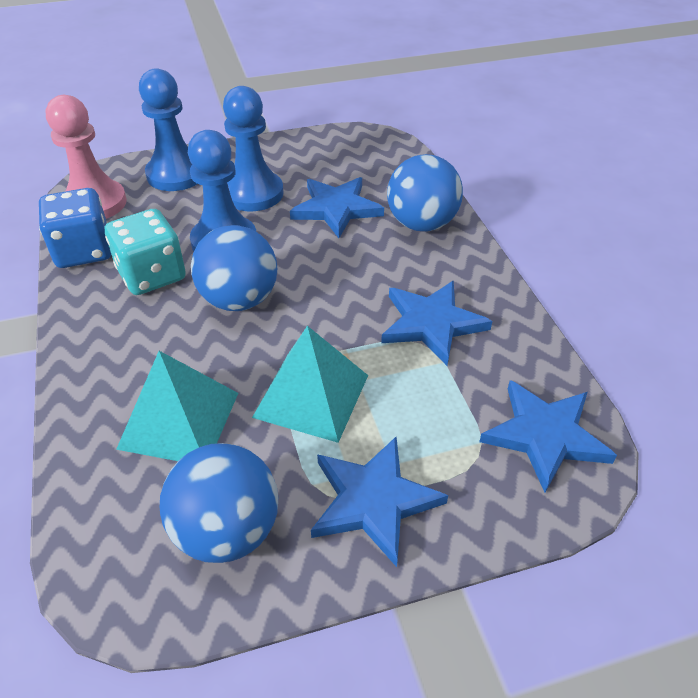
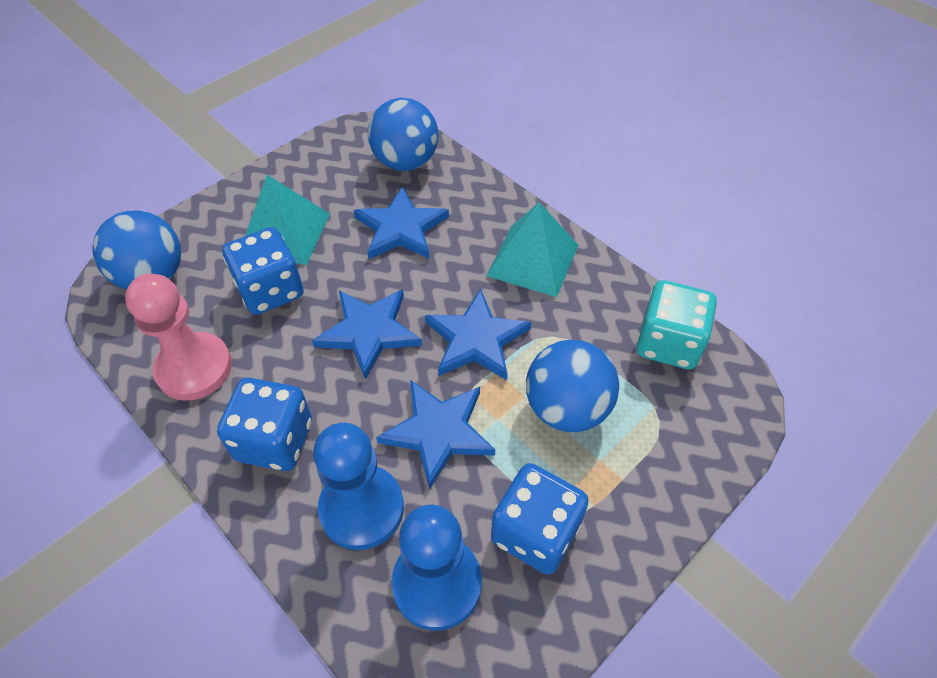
blue dice: [39,188,111,268] = 1 -> [217,378,312,471] [222,227,304,315] [491,463,589,575] = 3
blue pawn: [139,68,197,191] [188,130,256,252] [223,86,284,211] = 3 -> [313,423,404,550] [391,505,482,631] = 2

